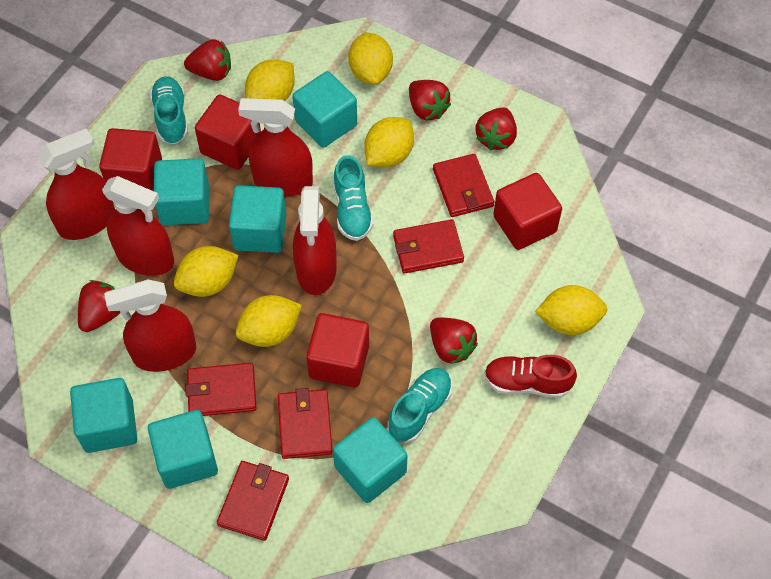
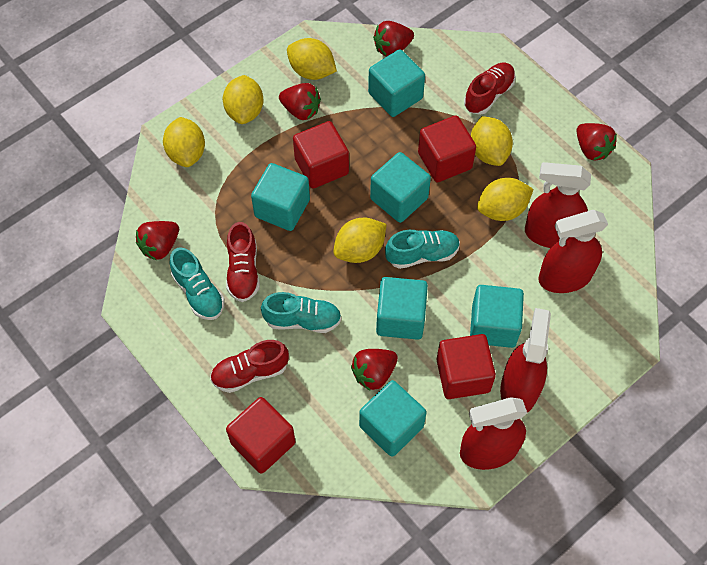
red shoe: [484,355,577,398] = 1 -> [210,340,289,393] [226,222,260,302] [464,63,516,115] = 3
red spray bottle: [38,128,115,240] [102,176,174,276] [104,279,196,372] [238,98,313,197] [293,186,337,295] = 5 -> [460,397,527,470] [500,308,551,413] [525,162,591,248] [538,210,608,293] = 4
red wallet: [185,363,256,416] [217,461,289,541] [278,388,333,459] [393,219,464,273] [433,154,494,217] = 5 -> none = 0

